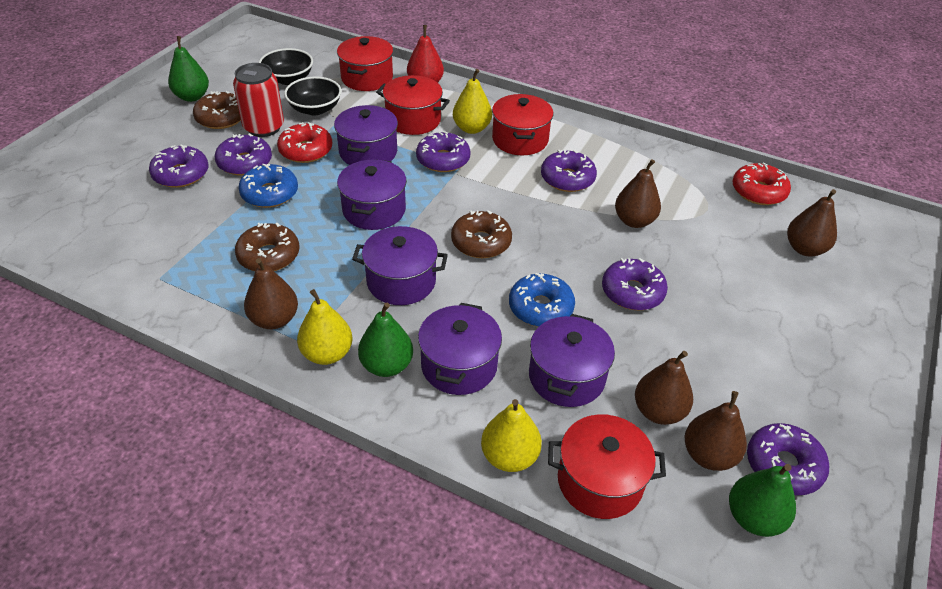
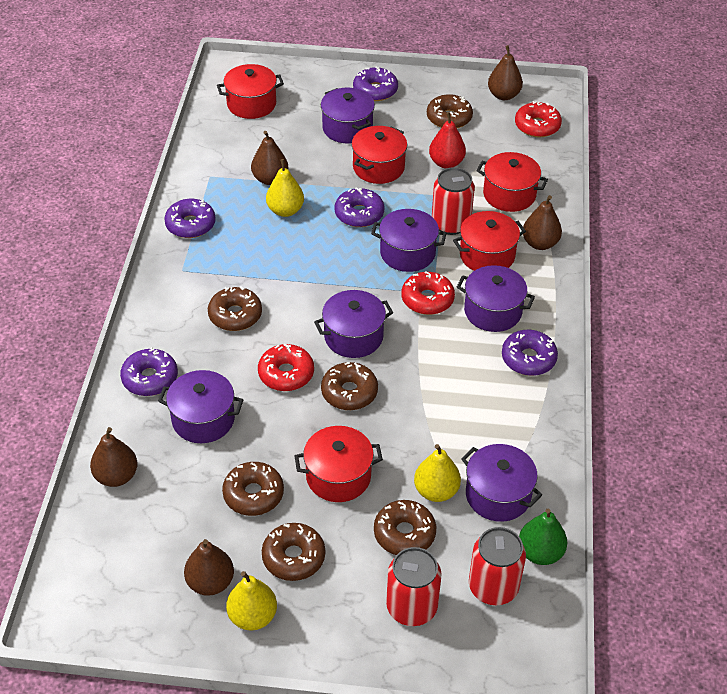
black bowl: [259,48,313,85] [284,76,342,115] = 2 -> none = 0
blue donut: [238,164,298,208] [509,273,575,327] = 2 -> none = 0
brown donut: [193,91,241,129] [235,223,299,271] [451,210,512,258] = 3 -> [208,286,262,331] [222,462,284,516] [262,523,325,581] [321,362,378,410] [374,500,436,555] [427,94,473,128] = 6
green pear: [168,36,209,102] [358,303,413,377] [729,464,796,537] = 3 -> [519,509,567,565] = 1
purple donut: [149,144,208,188] [215,133,272,175] [416,131,470,172] [541,150,597,192] [602,258,668,310] [747,423,829,495] = 6 -> [120,347,178,396] [164,199,216,238] [334,188,385,227] [353,67,398,101] [502,330,558,376] = 5
purple pot: [334,105,398,165] [337,159,407,230] [352,226,448,305] [418,303,502,395] [529,314,615,407] = 5 -> [158,370,243,443] [314,290,393,358] [321,88,375,144] [371,209,447,272] [457,265,535,332] [461,444,542,522] = 6
red can: [233,63,284,137] = 1 -> [386,547,441,626] [432,167,475,235] [469,527,526,605] = 3
red donut: [277,122,332,163] [733,163,791,205] = 2 -> [258,344,314,391] [401,271,455,315] [515,101,562,137] = 3
red pot: [337,36,393,91] [376,75,450,135] [492,94,553,155] [548,414,666,519] = 4 -> [217,64,284,119] [294,426,383,502] [351,126,407,184] [453,211,526,271] [476,152,548,212] = 5

